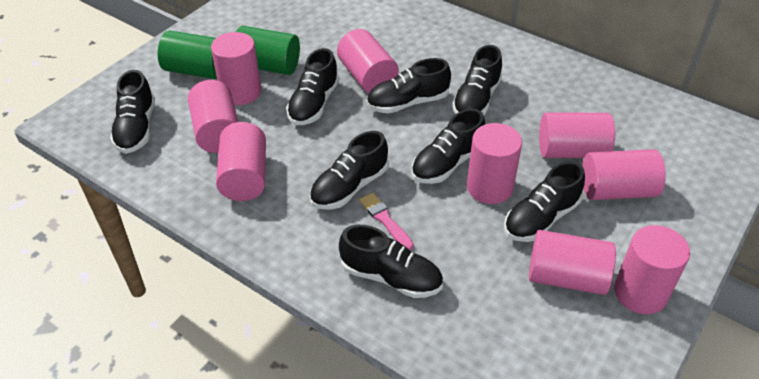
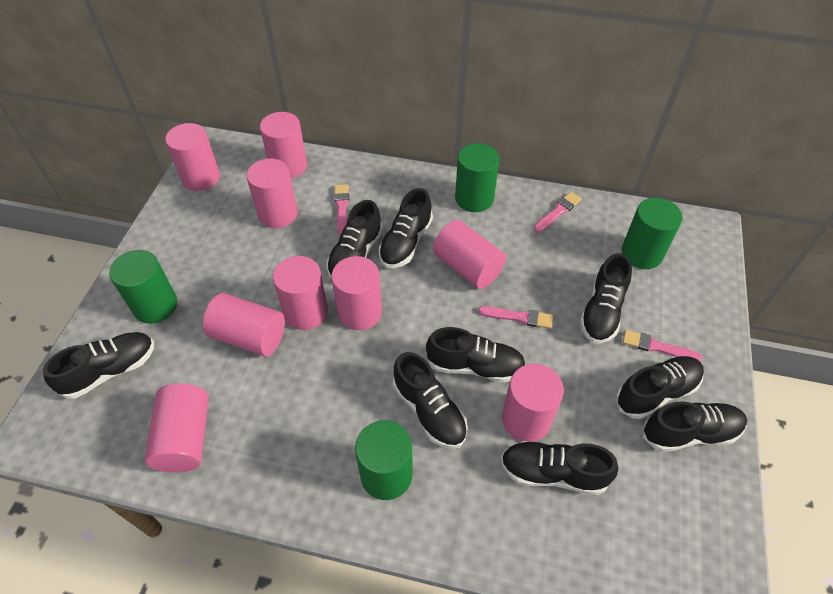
black shoe: [110,70,155,154] [286,48,339,125] [309,131,389,210] [339,225,443,298] [366,58,451,113] [411,109,486,184] [452,45,502,115] [504,161,585,242] = 8 -> [43,332,154,399] [327,200,383,279] [379,188,433,268] [393,352,468,449] [426,327,525,383] [501,441,619,495] [580,253,632,343] [615,356,704,419] [643,401,747,452] = 9
green cylinder: [158,30,217,79] [236,26,300,75] = 2 -> [109,250,178,324] [355,420,413,500] [455,143,499,212] [621,198,682,269] = 4
pink brush: [359,193,414,250] = 1 -> [334,184,349,235] [478,306,553,329] [534,192,582,233] [622,330,702,361] = 4

